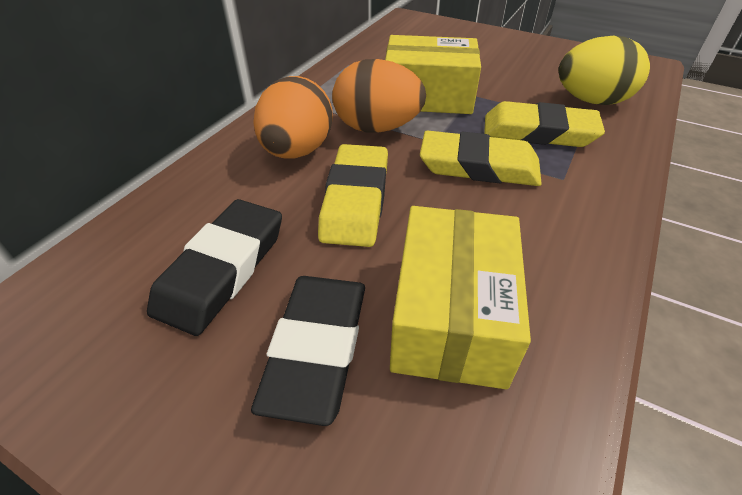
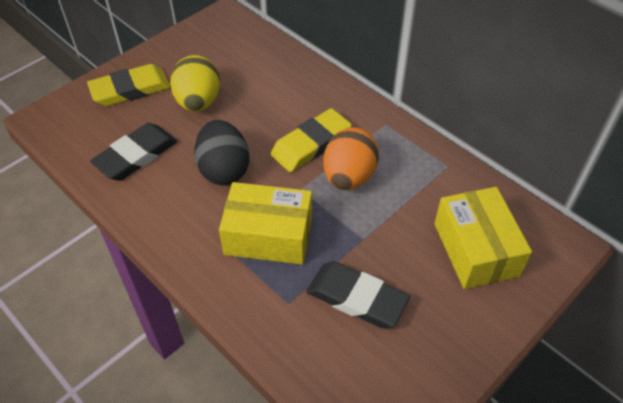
black egg: none = 0 -> [194,120,249,185] = 1
orange egg: [253,76,333,159] [332,59,426,133] = 2 -> [323,127,379,190] = 1
yellow eraser: [318,144,388,247] [420,130,542,186] [484,101,605,147] = 3 -> [87,64,171,106] [271,108,352,172] = 2

